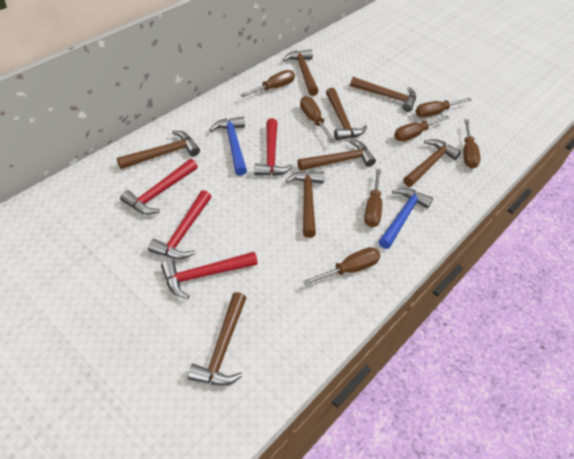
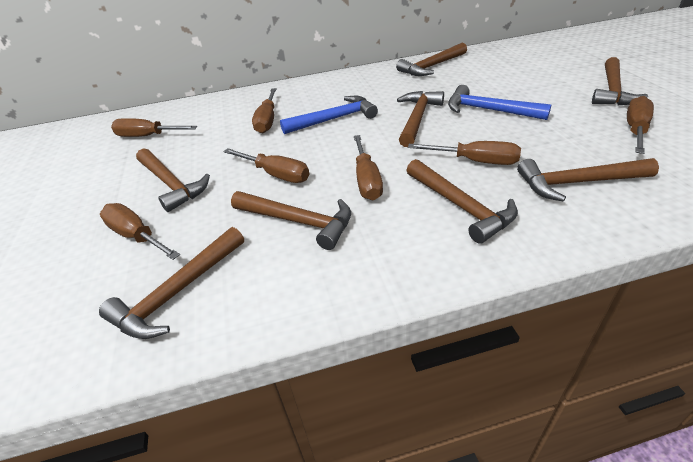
red hammer: [120,159,198,214] [148,190,211,259] [161,252,258,299] [254,118,293,176] = 4 -> none = 0

